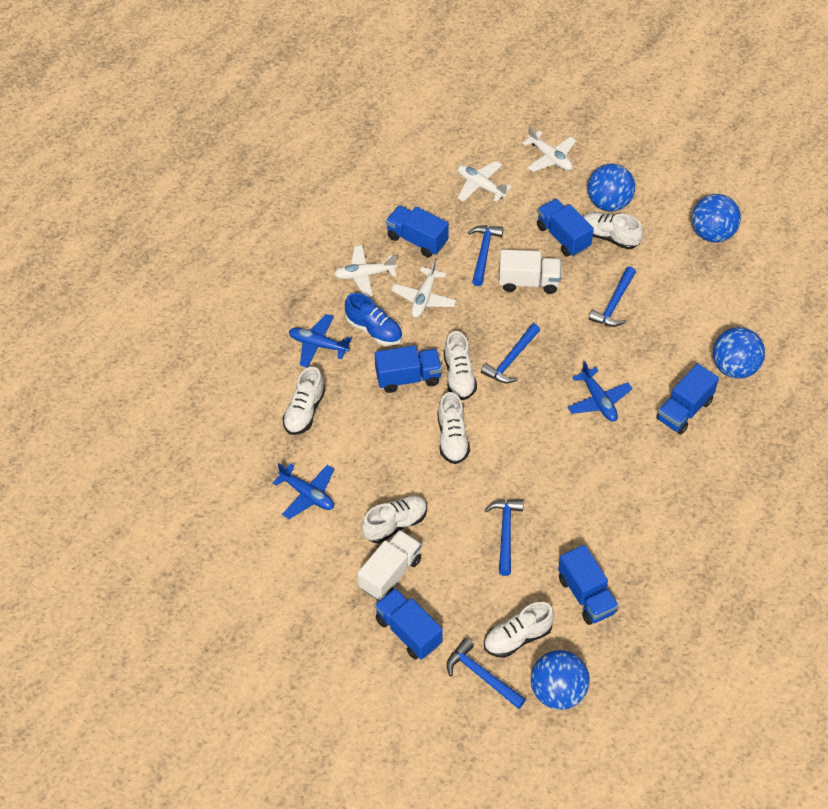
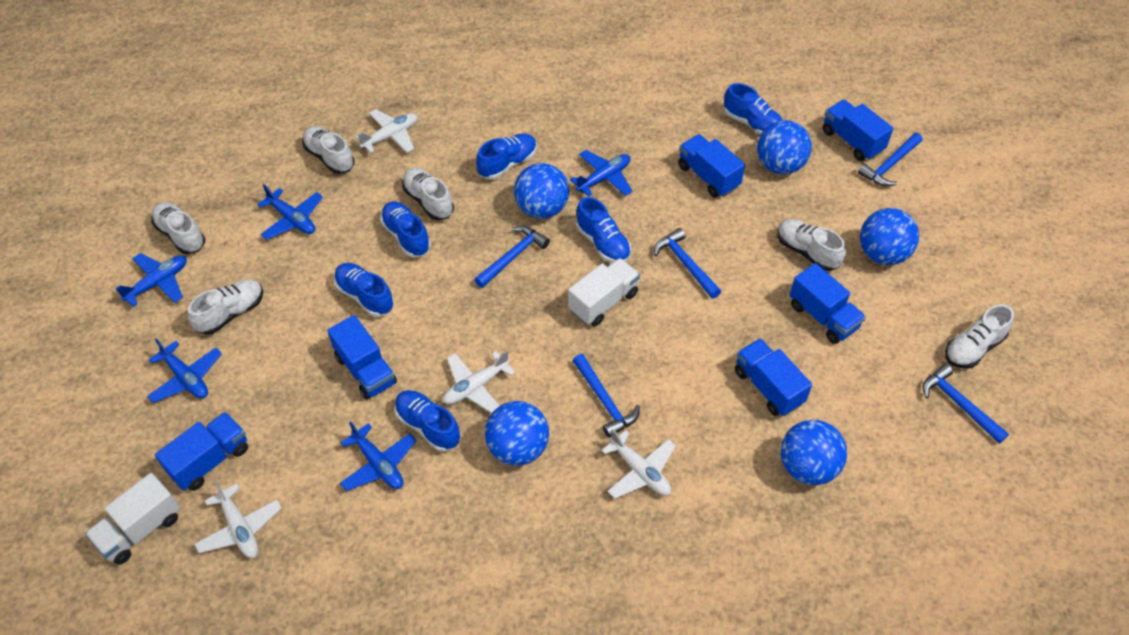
blue ball: [531,650,590,710] [587,164,635,212] [692,194,741,242] [713,327,765,379] = 4 -> [485,401,549,466] [514,163,569,219] [757,120,812,174] [780,420,847,485] [860,208,919,265] = 5
blue plane: [273,463,334,519] [289,314,352,368] [568,362,632,422] = 3 -> [116,253,187,307] [147,339,222,403] [257,184,323,240] [340,421,416,491] [570,150,632,197] = 5
blue shoe: [345,293,402,346] = 1 -> [334,263,394,317] [380,201,431,257] [394,390,461,452] [476,133,537,180] [576,197,631,263] [724,83,783,135] = 6

